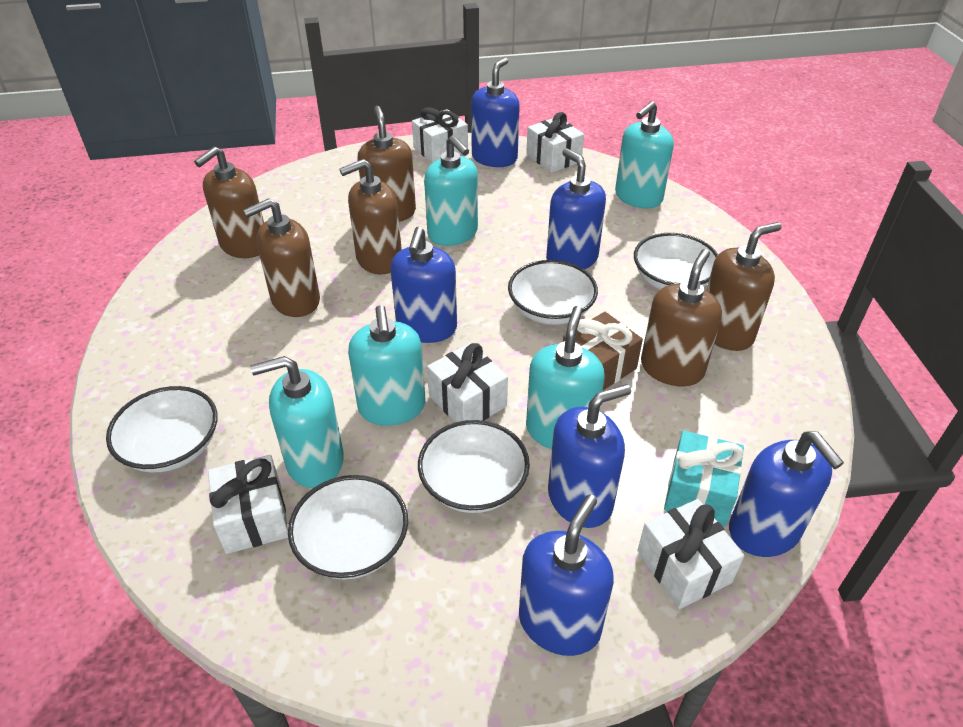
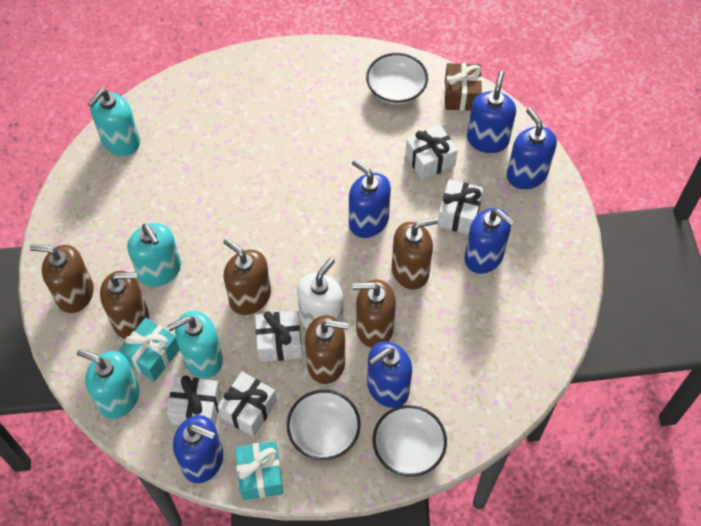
turquoise gift: [664,430,744,527] = 1 -> [119,317,180,381] [235,441,283,500] = 2
turquoise soap dispenser: [250,356,344,488] [348,305,425,426] [424,135,478,246] [526,306,605,449] [615,101,674,208] = 5 -> [77,349,140,419] [88,89,140,156] [127,223,181,287] [167,311,223,378] = 4
white bowl: [106,386,218,472] [288,475,408,580] [418,420,530,513] [508,260,598,325] [634,233,718,289] = 5 -> [287,390,361,460] [366,53,428,104] [373,405,447,477] = 3
white soap dispenser: none = 0 -> [297,258,344,329] = 1

